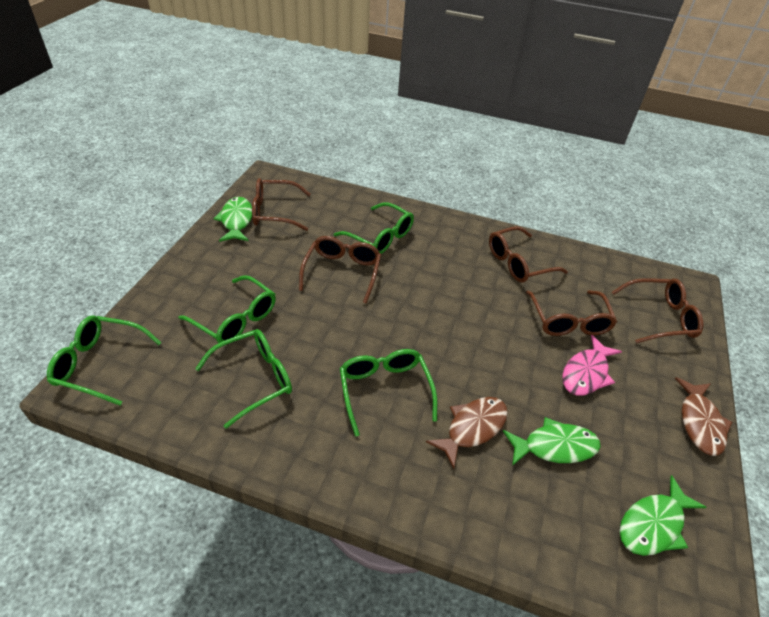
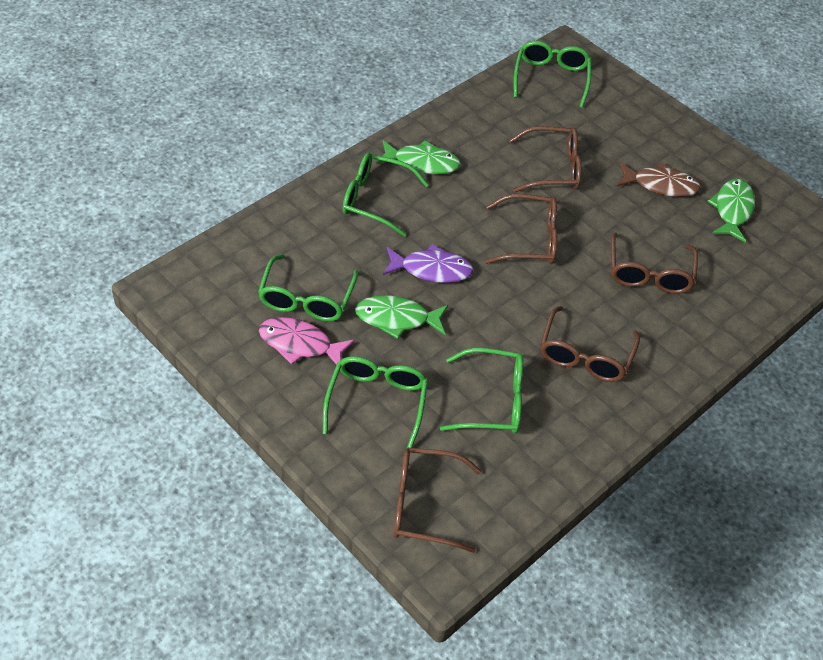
brown fish: [426,397,508,469] [675,377,732,456] = 2 -> [617,162,701,197] = 1
purple fish: none = 0 -> [383,244,473,283] = 1

